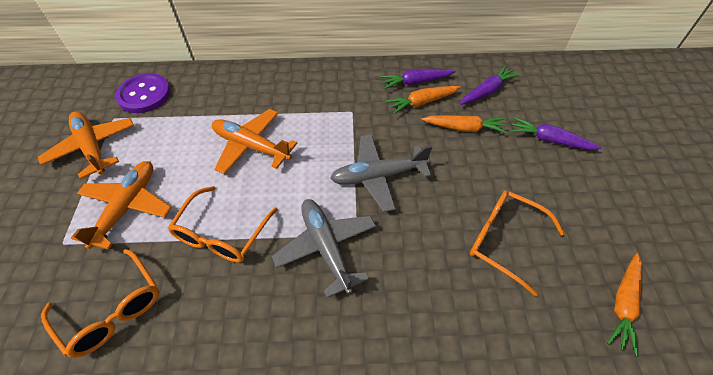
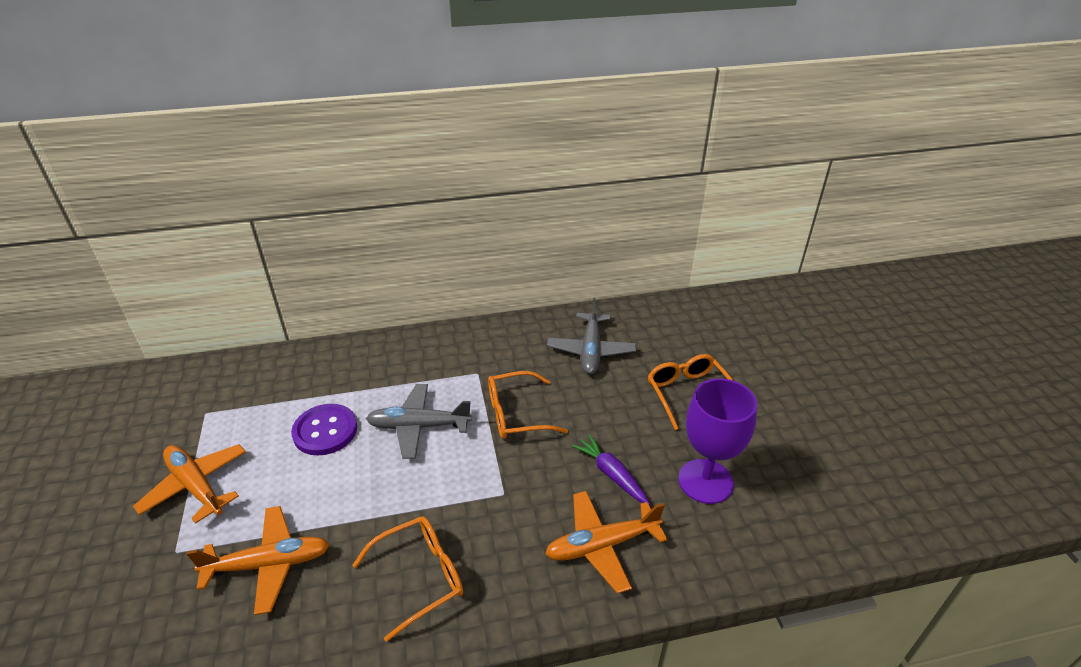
orange carrot: [385,86,461,114] [422,115,507,133] [607,253,642,357] = 3 -> none = 0
purple carrot: [380,69,456,89] [460,65,520,105] [511,117,601,150] = 3 -> [572,434,650,505] = 1
purple goblet: none = 0 -> [678,379,757,504] = 1

